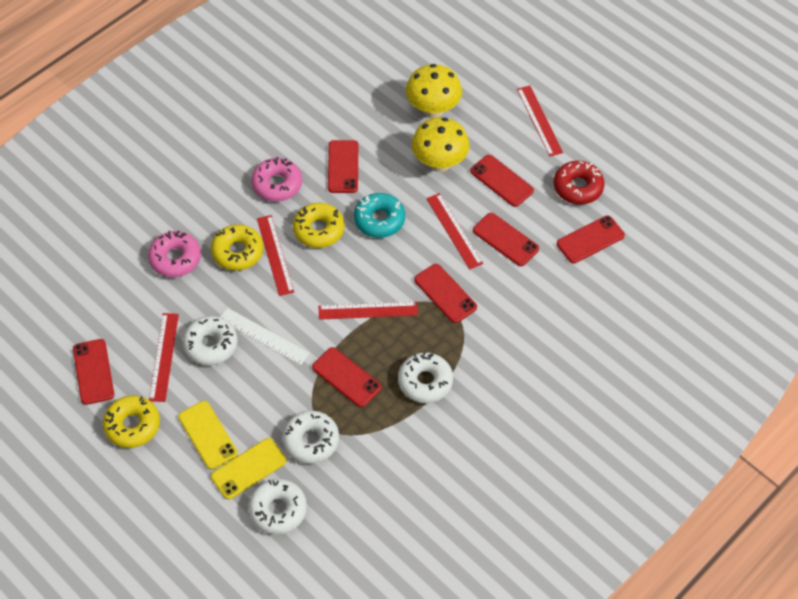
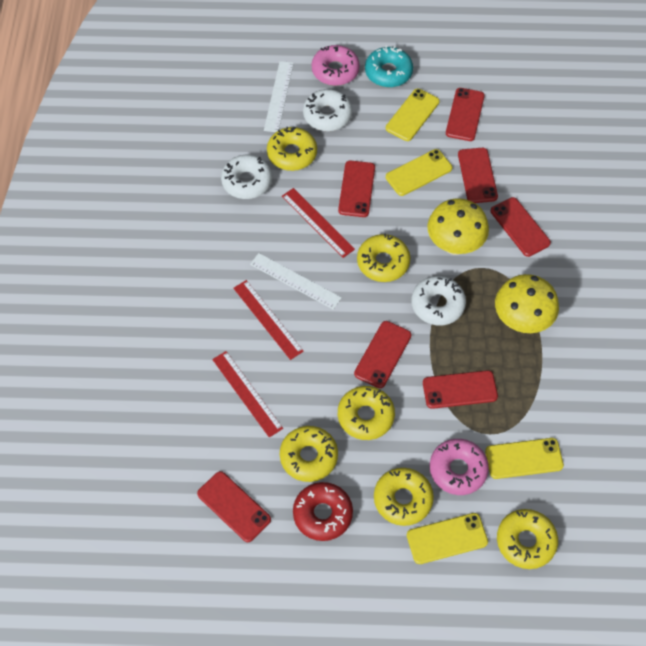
red ruler: [149,313,179,402] [257,215,294,296] [319,302,418,320] [426,193,483,269] [517,85,563,156] = 5 -> [212,351,283,438] [233,280,304,360] [282,188,355,258] = 3
white donut: [183,316,238,365] [248,479,307,535] [282,411,339,464] [398,352,453,403] = 4 -> [221,155,272,199] [303,89,352,131] [411,276,466,325] = 3
white ruler: [220,308,310,365] = 1 -> [250,253,342,310] [264,61,294,132] = 2
yellow donut: [103,395,160,448] [211,224,264,271] [293,203,345,248] = 3 -> [267,127,317,171] [280,426,338,482] [338,386,395,440] [357,233,410,282] [374,468,434,526] [497,509,558,569] = 6
yellow phone: [178,401,238,469] [211,438,286,499] = 2 -> [386,89,440,141] [386,149,452,196] [407,513,488,564] [485,438,564,479] = 4

